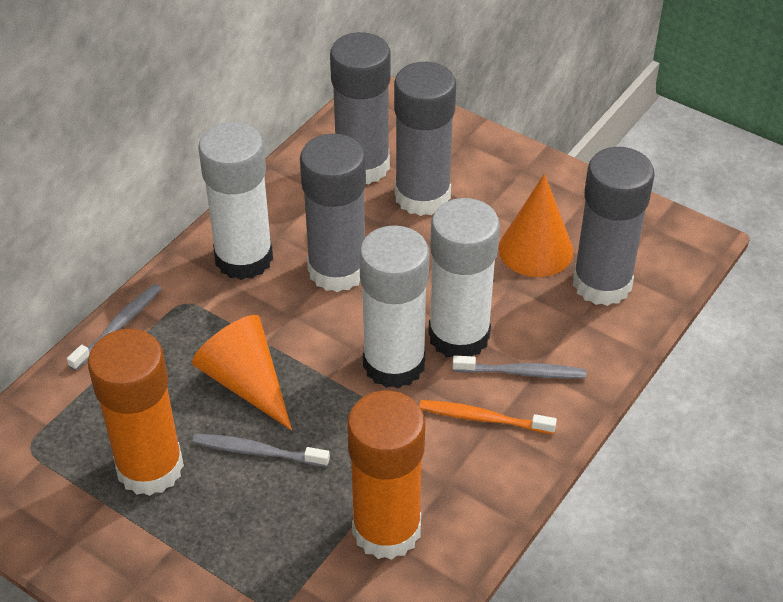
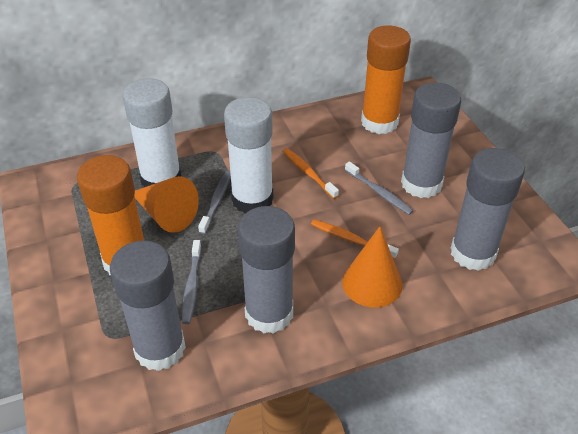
orange toothbrush: [419,400,557,434] = 1 -> [283,148,339,199] [311,219,399,259] = 2
white glue stick: [198,122,273,280] [359,225,430,388] [428,198,500,357] = 3 -> [123,78,181,187] [224,97,273,213] = 2

